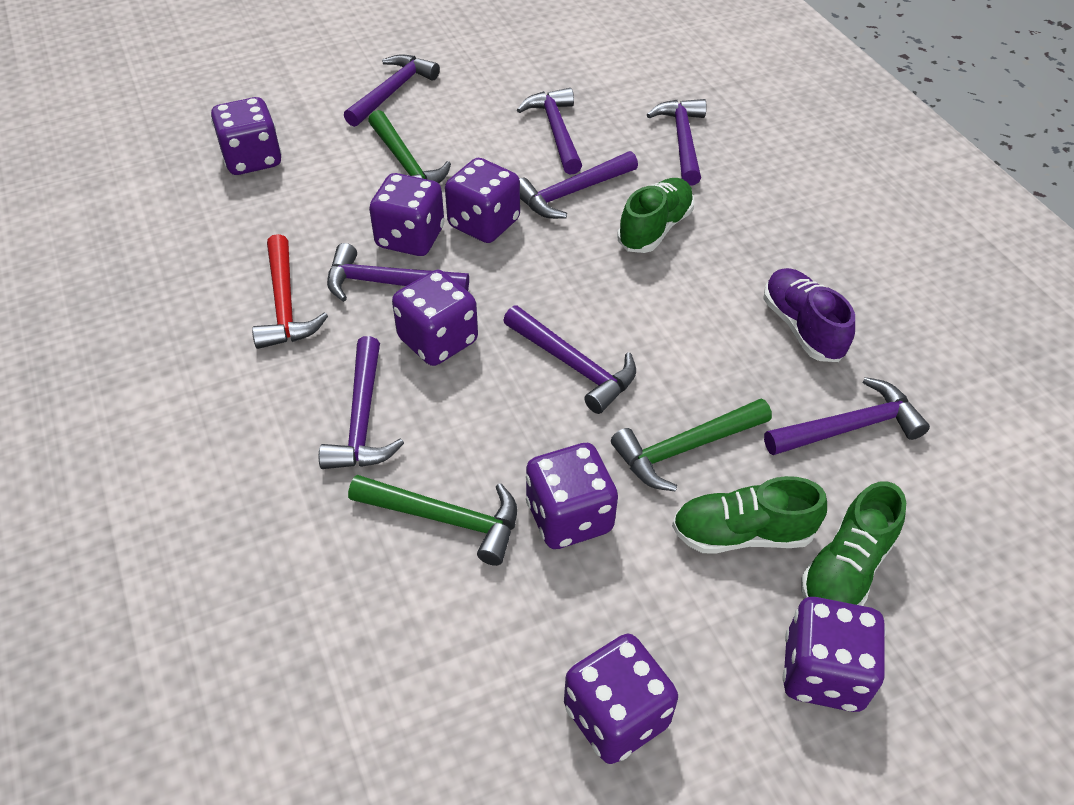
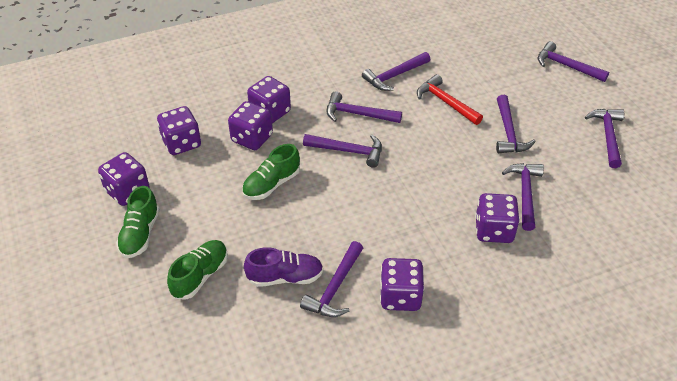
green hammer: [348,475,517,566] [368,110,451,183] [611,399,772,492] = 3 -> none = 0
purple dice: [211,97,282,175] [369,173,444,256] [392,270,478,366] [445,158,520,243] [526,443,618,549] [564,634,678,764] [783,597,886,712] = 7 -> [98,152,150,206] [157,106,201,155] [228,101,273,150] [247,76,291,123] [380,258,424,311] [475,193,520,243] = 6

